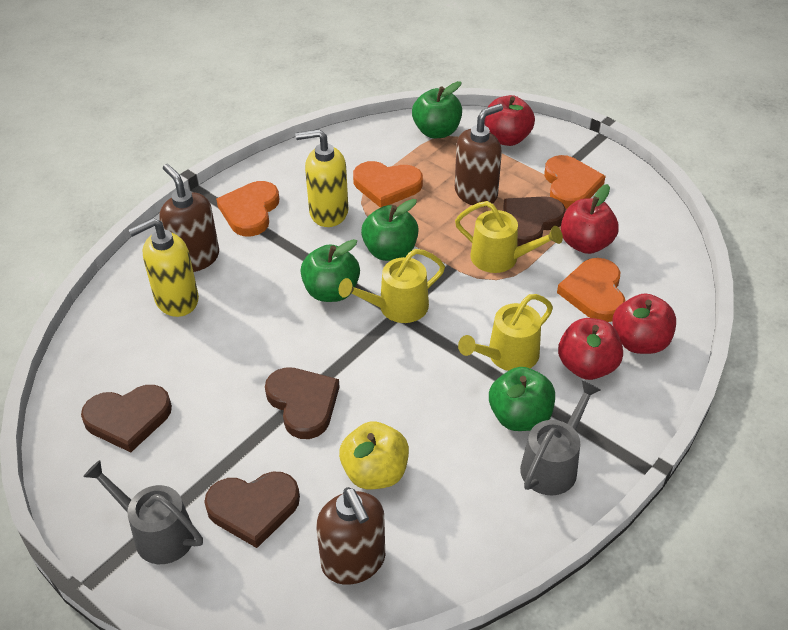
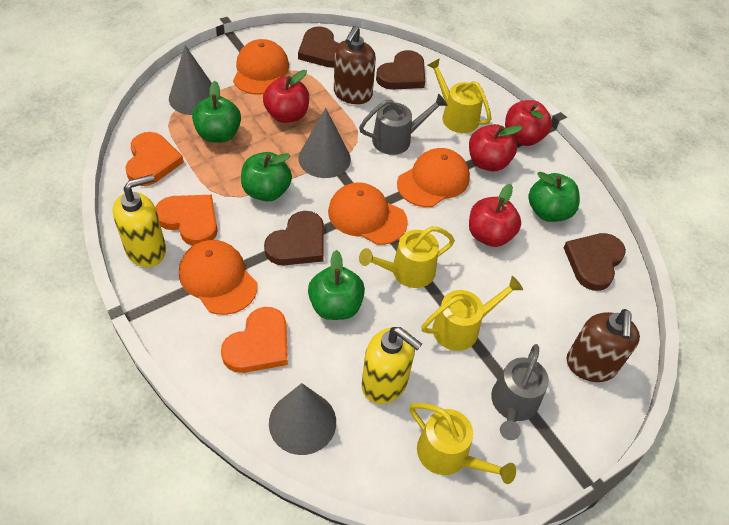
brown soap dispenser: [159,164,219,272] [316,487,385,585] [455,104,503,207] = 3 -> [334,26,376,104] [567,309,640,382] = 2
grey cone: none = 0 -> [169,45,212,115] [269,383,336,455] [298,108,351,178] = 3
orange cap: none = 0 -> [179,240,258,315] [233,39,289,95] [328,182,408,245] [397,148,470,207] = 4
orange heart: [216,181,279,236] [353,161,423,208] [544,155,606,209] [557,258,625,322] = 4 -> [125,132,184,186] [155,195,217,246] [221,307,288,373] = 3
yellow apple: [339,421,409,489] = 1 -> none = 0
yellow watering can: [339,249,445,323] [455,201,563,273] [458,294,553,371] = 3 -> [359,226,455,288] [409,403,516,484] [421,276,523,351] [427,58,492,133] = 4

